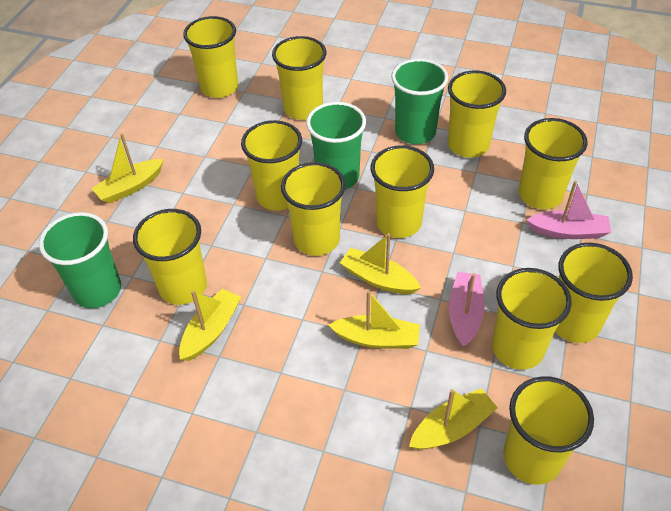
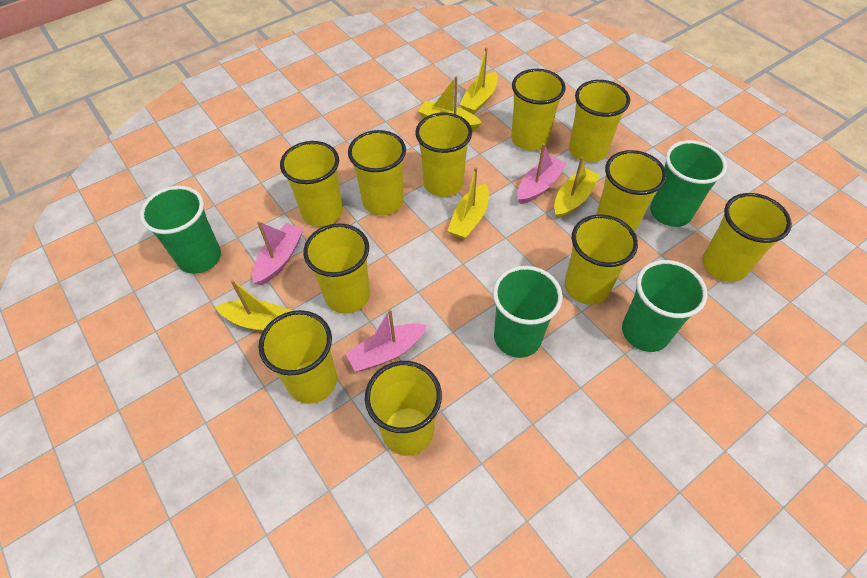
green cup: [39,212,121,308] [306,102,366,190] [391,58,448,144] = 3 -> [140,186,221,274] [493,266,563,358] [622,260,707,352] [650,140,727,227] = 4
pink boat: [449,272,484,347] [527,181,611,239] = 2 -> [252,221,304,285] [345,309,427,372] [517,143,567,204] = 3

